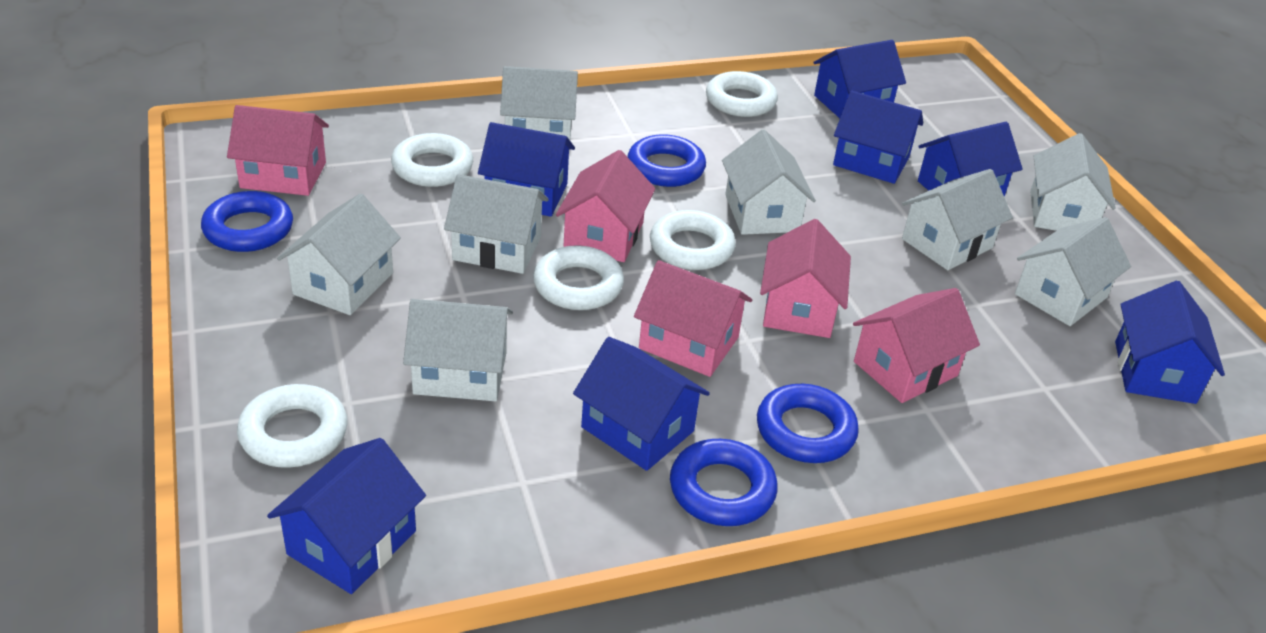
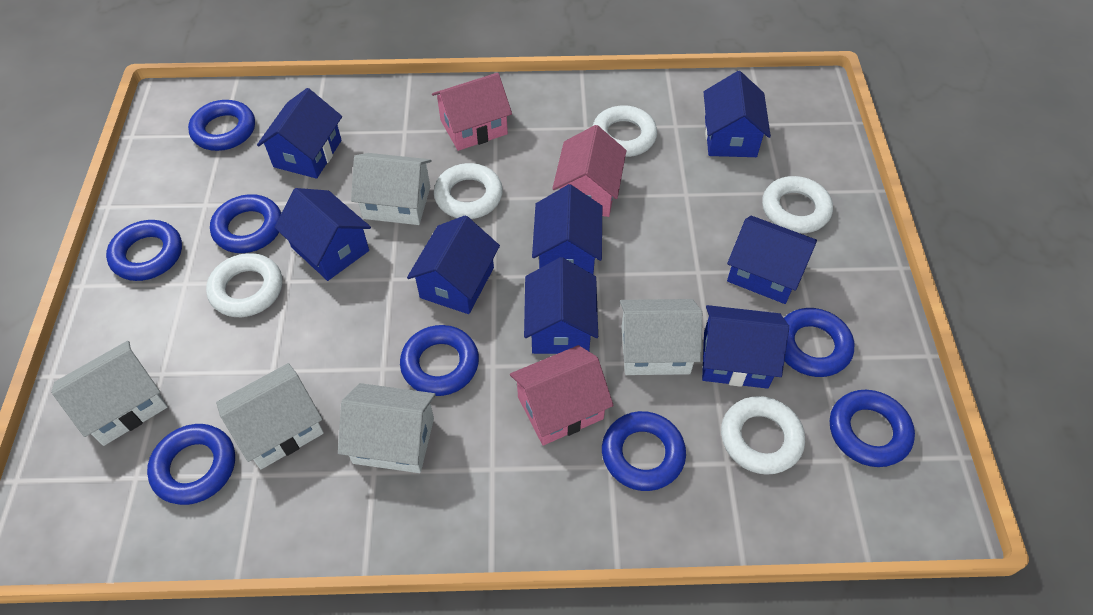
blue house: [267,438,426,594] [478,122,575,217] [573,337,710,471] [813,40,906,118] [833,91,923,184] [918,122,1023,197] [1115,281,1225,404] = 7 -> [257,88,342,179] [275,188,371,281] [407,215,500,314] [524,257,598,354] [532,184,602,274] [702,305,789,389] [704,71,771,157] [727,216,817,304] = 8
blue ring: [201,191,293,252] [628,134,706,187] [670,439,778,526] [757,384,859,463] = 4 -> [106,220,182,281] [147,424,235,505] [188,100,255,151] [210,194,281,253] [400,325,479,396] [602,411,686,491] [784,308,854,377] [830,390,915,467] = 8
pink house: [227,105,329,196] [556,150,655,262] [634,260,752,377] [760,219,851,338] [853,288,980,403] = 5 -> [432,73,512,151] [510,345,614,445] [552,125,626,217] = 3
white house: [277,193,401,315] [403,299,513,401] [444,174,549,274] [500,66,578,140] [722,130,816,235] [902,169,1013,270] [1015,217,1131,326] [1030,133,1115,231] = 8 -> [51,341,167,446] [216,363,324,469] [338,383,436,473] [351,153,431,225] [620,299,702,375] = 5

